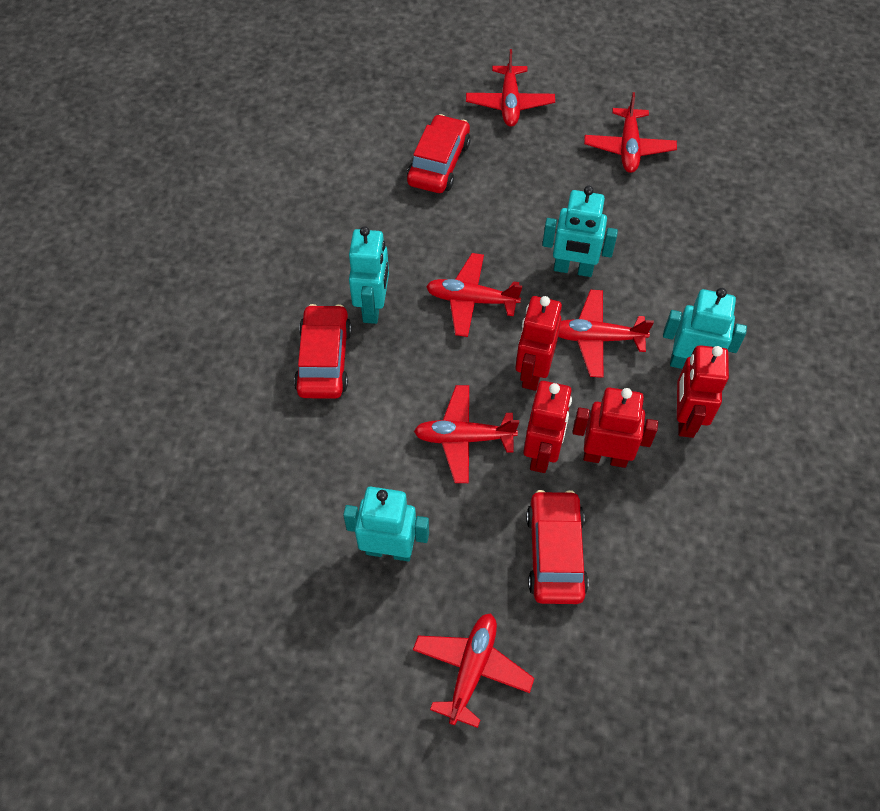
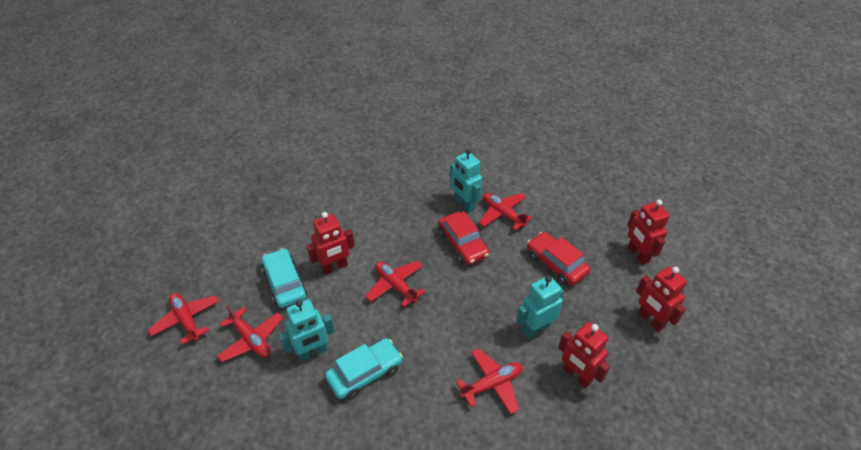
red car: [294,304,352,399] [407,114,471,193] [526,490,589,604] = 3 -> [438,211,490,265] [527,232,591,285] = 2
red plane: [413,613,534,728] [414,385,519,483] [426,253,522,337] [466,49,555,127] [558,290,654,378] [584,92,677,173] = 6 -> [148,293,219,345] [217,305,283,362] [365,261,425,307] [456,348,523,414] [479,193,532,231] = 5
turquoise car: none = 0 -> [261,248,307,308] [325,338,403,400] = 2
turquoise robot: [343,487,429,562] [349,226,389,324] [542,186,618,277] [663,288,747,369] = 4 -> [279,299,335,362] [450,149,482,213] [517,275,564,338] = 3

